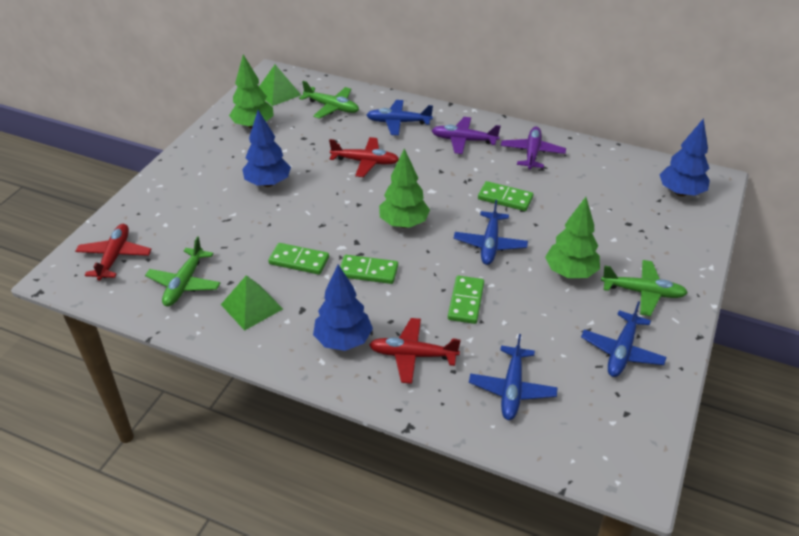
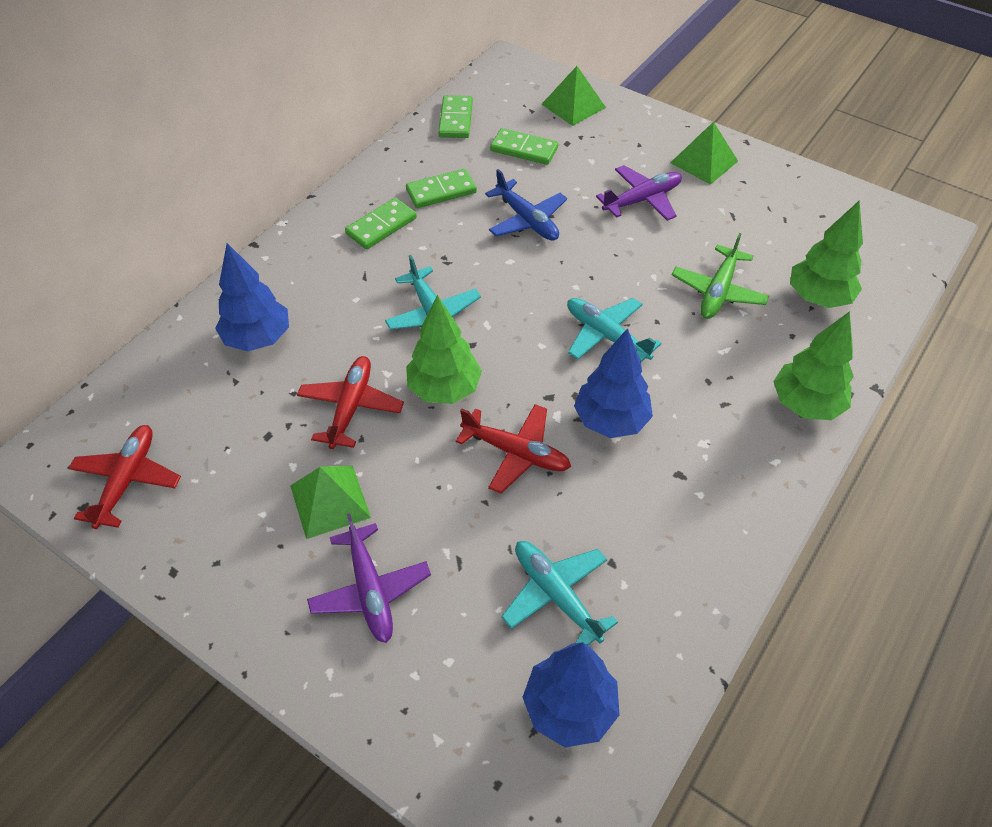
blue plane: [367,100,433,135] [454,200,528,265] [469,334,558,420] [581,301,667,377] = 4 -> [485,169,567,241] = 1
green plane: [145,236,221,307] [299,81,359,119] [601,260,688,316] = 3 -> [672,233,769,319] = 1
green pyramid: [221,275,283,331] [259,65,301,106] = 2 -> [290,466,371,539] [541,66,606,126] [670,121,738,185] = 3
turquoise plane: none = 0 -> [385,255,481,330] [501,541,618,645] [567,298,662,362] = 3

